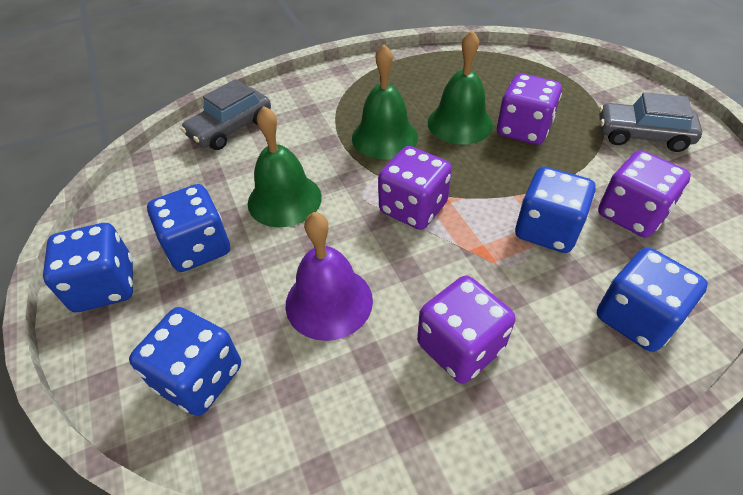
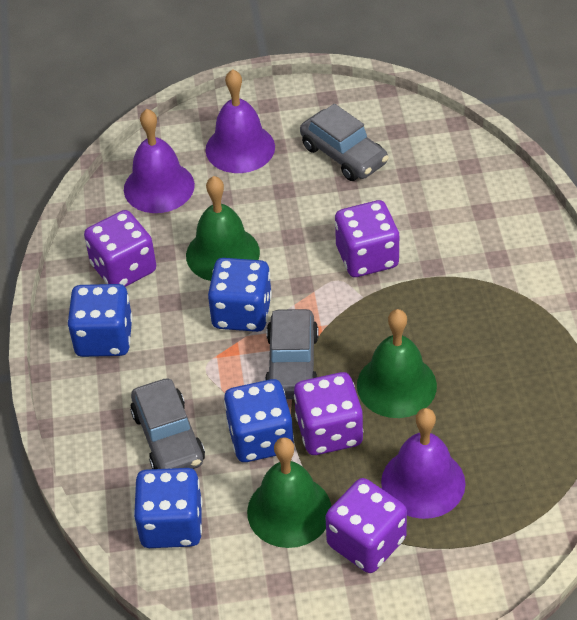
blue dice: [43,223,133,312] [129,307,241,416] [147,184,230,272] [515,167,596,253] [597,247,708,352] = 5 -> [67,284,133,357] [134,468,202,548] [208,258,272,332] [224,379,294,462] = 4
grey car: [181,79,271,150] [599,92,702,152] = 2 -> [130,378,205,469] [265,309,319,399] [300,104,389,181] = 3
purple bell: [286,212,373,341] = 1 -> [124,109,195,213] [206,69,275,173] [381,408,466,519] = 3

